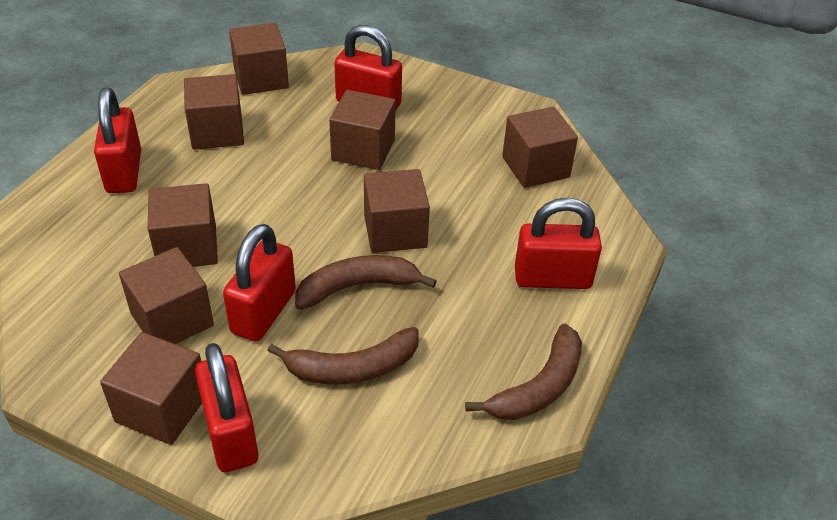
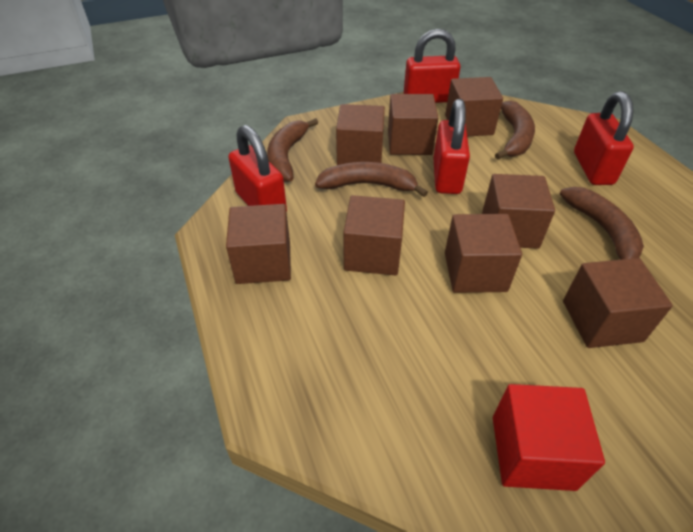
brown banana: [267,327,418,385] [295,255,437,310] [465,323,582,420] = 3 -> [267,118,318,182] [315,162,428,197] [495,101,535,159] [559,187,644,260] = 4
red cube: none = 0 -> [493,384,605,491] = 1
red padlock: [94,87,141,193] [195,343,258,472] [223,224,296,342] [334,25,402,111] [515,198,602,289] = 5 -> [228,125,287,212] [404,29,460,103] [433,99,470,194] [574,91,634,185] = 4

